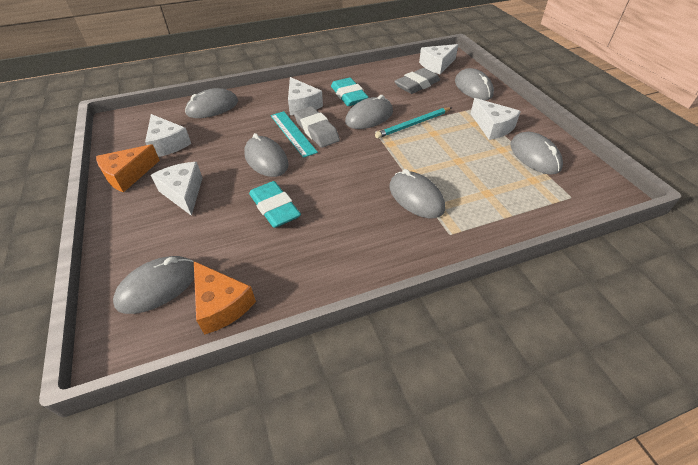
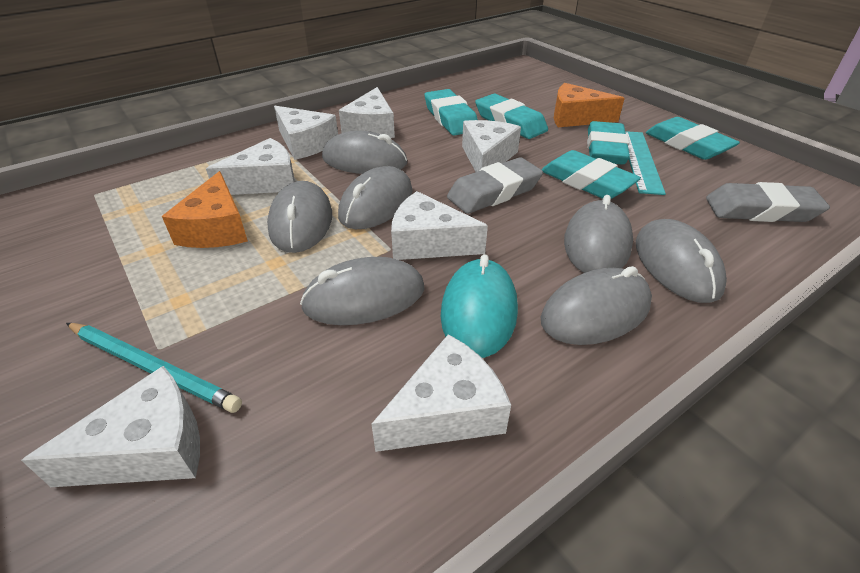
turquoise eraser: [249,181,301,228] [331,78,369,106] = 2 -> [425,89,478,135] [475,94,548,139] [541,150,641,199] [587,121,630,164] [646,117,740,160] = 5
turquoise mouse: none = 0 -> [440,254,518,358] = 1
white cheese: [145,114,191,157] [151,162,202,216] [288,77,323,115] [419,44,458,74] [471,98,521,140] = 5 -> [21,366,200,487] [206,138,295,195] [274,106,338,160] [339,87,395,138] [372,334,511,452] [391,191,488,260] [462,120,521,172] = 7

